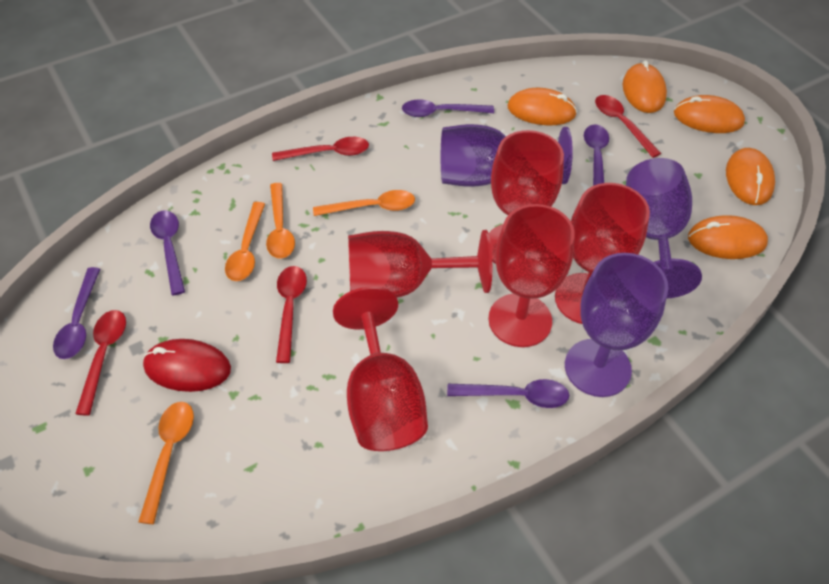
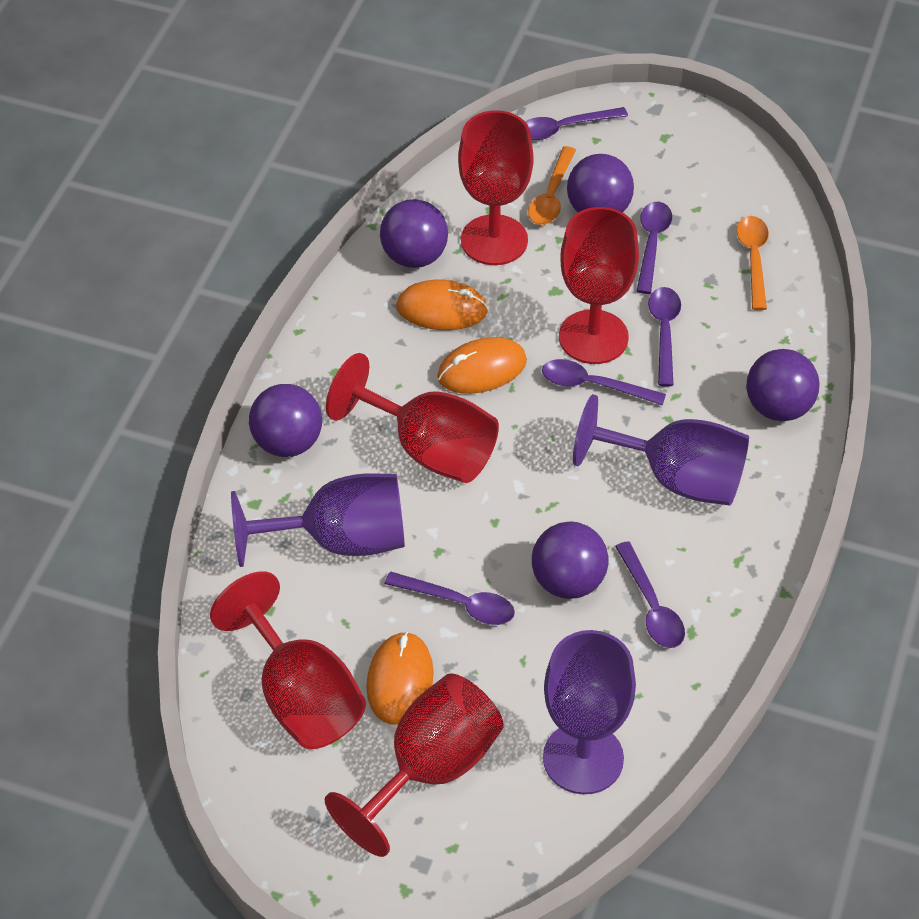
orange mouse: [507,88,577,125] [623,60,667,113] [674,95,745,133] [688,215,768,259] [726,148,775,205] = 5 -> [366,631,434,725] [396,279,488,330] [437,337,527,394] = 3
orange spoon: [138,402,194,524] [225,202,265,281] [266,183,295,259] [313,190,415,216] = 4 -> [528,146,576,225] [737,216,769,310] = 2
purple ball: none = 0 -> [249,384,322,457] [380,199,448,268] [532,522,608,599] [567,154,634,213] [746,349,820,421] = 5
purple spoon: [53,267,100,359] [150,210,185,295] [402,99,494,117] [447,379,569,408] [584,124,609,186] = 5 -> [385,572,515,625] [525,107,628,140] [542,359,666,406] [615,541,685,648] [637,202,672,294] [648,287,681,387] = 6
red mouse: [143,339,231,392] = 1 -> none = 0
red spoon: [75,310,126,416] [272,137,369,161] [276,266,307,363] [595,95,661,158] = 4 -> none = 0

